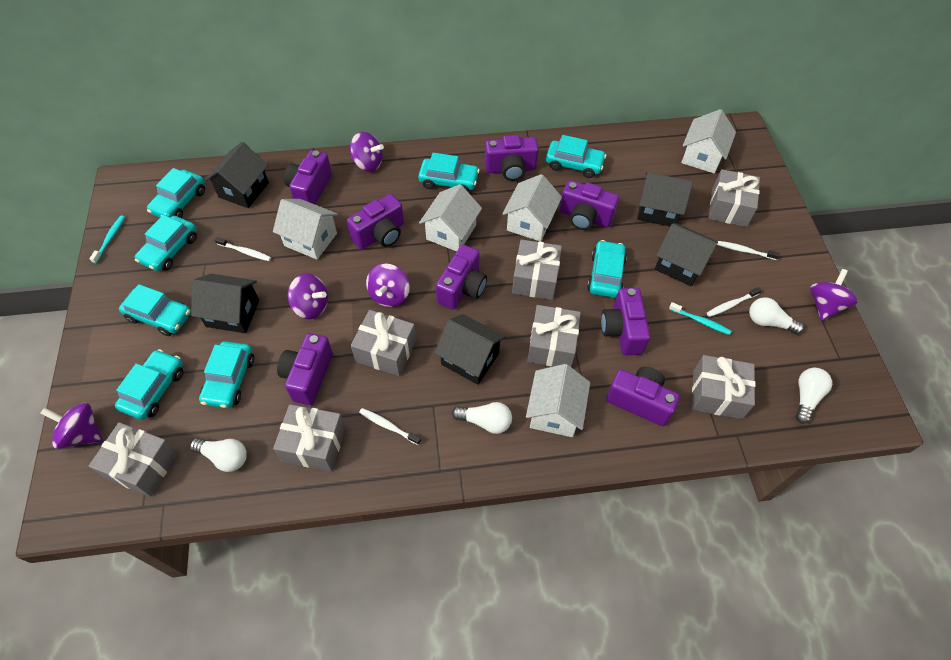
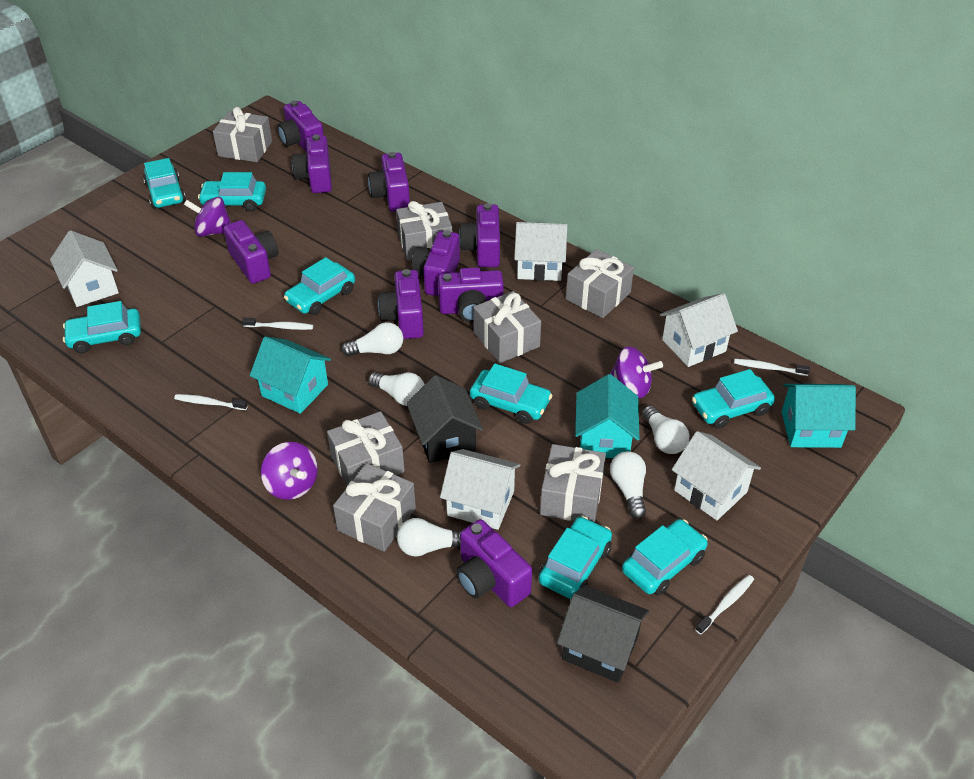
black house: [191,274,259,333] [205,142,269,208] [435,314,506,385] [637,172,693,226] [655,223,718,286] = 5 -> [406,375,483,463] [557,585,649,683] = 2
purple camera: [277,333,333,405] [284,150,332,204] [347,194,404,249] [436,244,487,310] [485,135,539,181] [560,180,619,230] [601,288,650,355] [606,367,679,426] = 8 -> [223,220,278,284] [277,101,324,152] [292,135,332,193] [368,152,410,212] [378,269,424,339] [411,230,460,296] [438,267,504,322] [456,519,532,607] [459,203,500,267] = 9
purple spinning top: [41,403,103,449] [288,273,328,319] [350,132,384,172] [366,263,410,307] [810,269,858,321] = 5 -> [184,197,231,237] [261,442,318,500] [610,346,663,398] = 3
turquoise house: none = 0 -> [250,336,331,414] [575,374,640,458] [782,384,856,448] = 3
turquoise toothbrush: [89,215,125,264] [669,302,731,335] = 2 -> none = 0
white light bulb: [190,438,247,472] [452,402,512,434] [749,297,804,334] [796,368,832,424] = 4 -> [341,322,403,357] [368,372,425,406] [397,518,461,557] [610,451,646,519] [642,405,689,454] = 5

